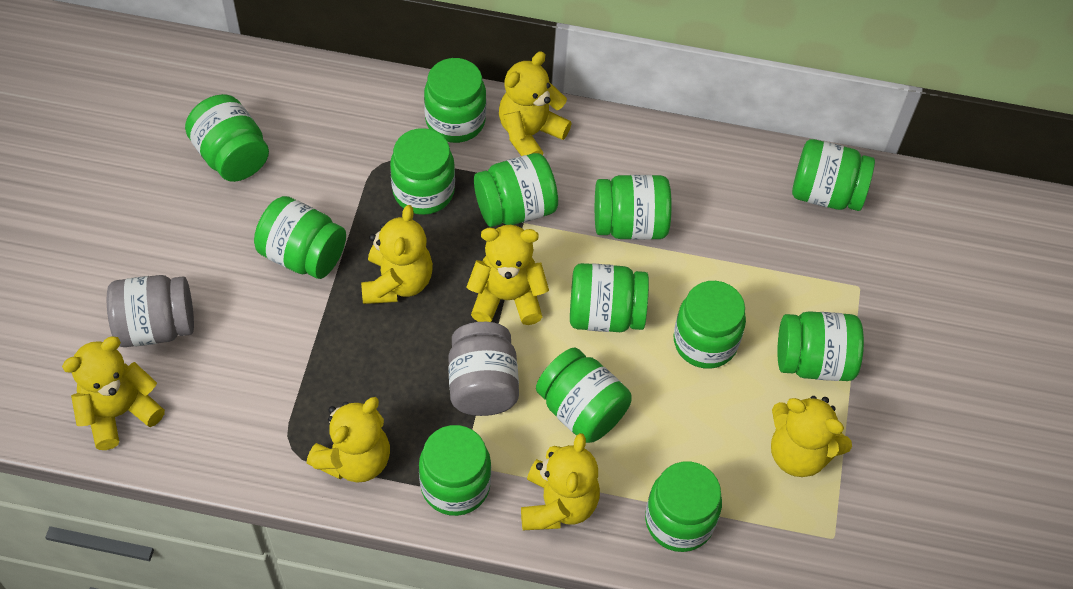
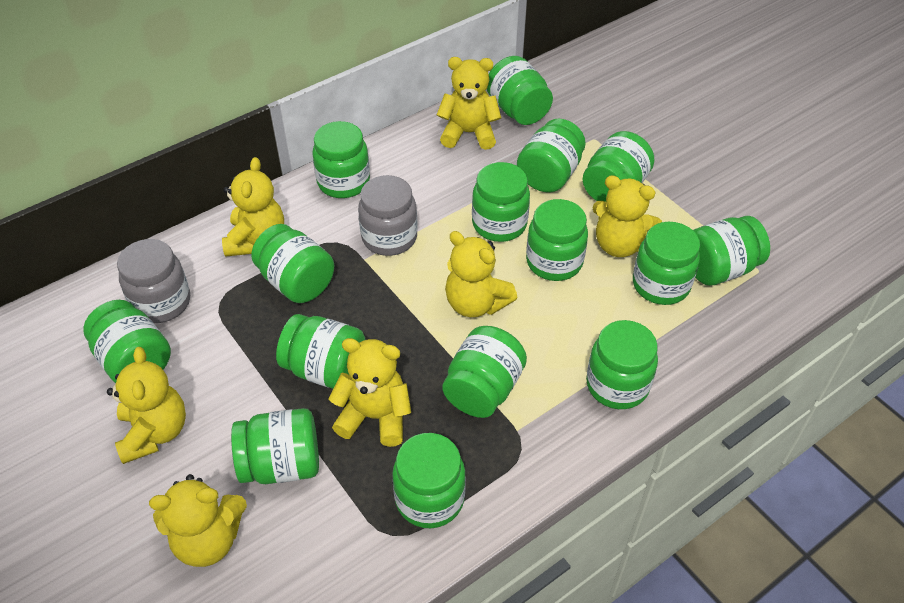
green jar: [185,94,269,182] [254,196,346,279] [390,128,455,215] [419,425,491,516] [424,58,486,143] [474,153,558,227] [536,347,632,443] [570,263,649,332] [595,175,672,240] [645,461,722,552] [674,281,746,369] [777,311,864,381] [792,139,875,211] = 13 -> [83,300,171,383] [231,408,319,484] [251,224,334,303] [276,314,365,389] [312,121,370,198] [392,433,466,528] [442,326,527,418] [472,162,530,242] [487,56,553,125] [517,118,586,192] [526,199,588,281] [583,131,654,202] [586,320,658,409] [633,222,700,305] [693,216,770,286] = 15

